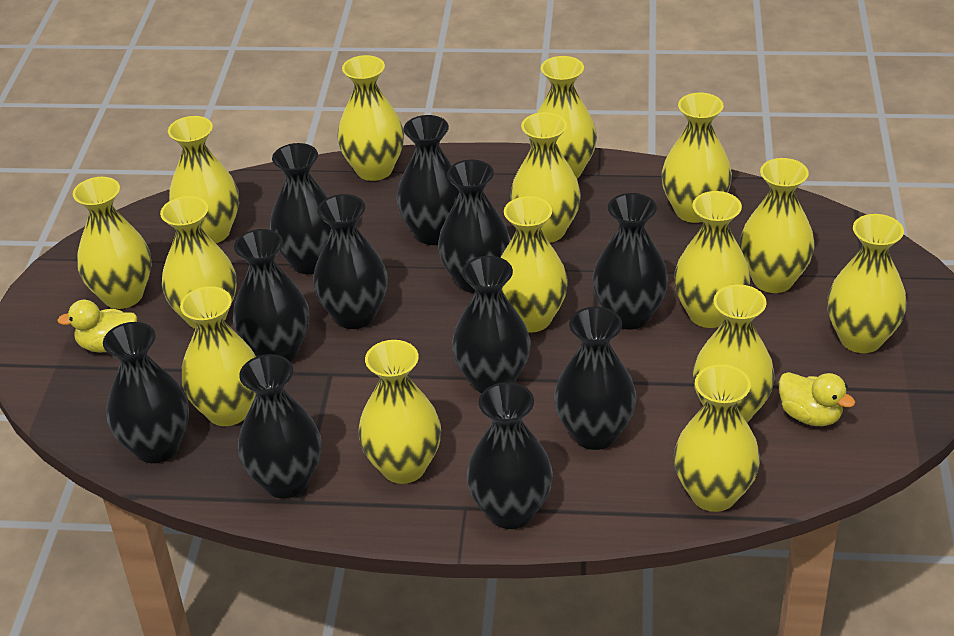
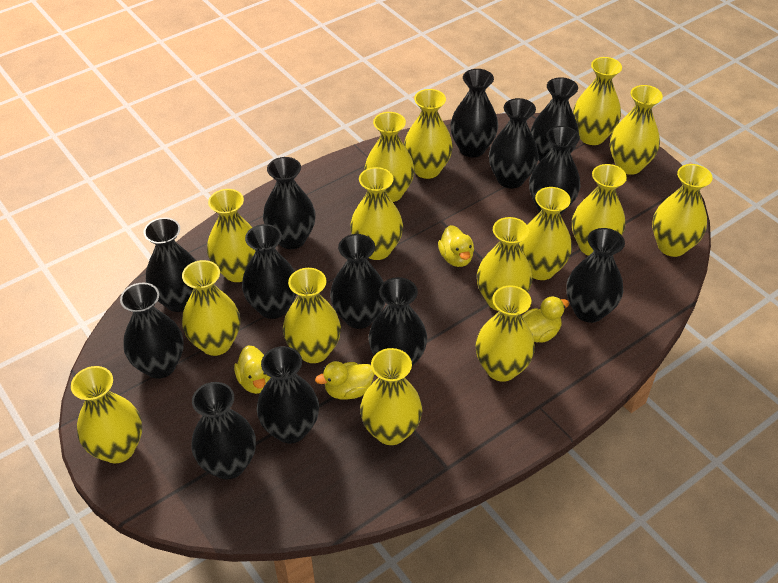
black vase: [103,322,189,463] [233,229,309,361] [238,354,321,498] [270,143,331,274] [313,194,388,329] [396,115,459,245] [438,160,511,293] [452,256,530,393] [467,382,553,529] [554,307,636,450] [592,193,669,330] = 11 -> [120,282,184,379] [144,218,196,312] [191,382,256,480] [242,224,297,319] [257,346,319,443] [263,157,316,249] [330,234,385,329] [369,277,427,366] [450,69,498,158] [489,98,539,188] [529,126,580,214] [530,77,579,162] [566,228,625,323] = 13
yellow duck: [57,300,137,353] [779,372,855,426] = 2 -> [234,345,271,394] [315,361,374,399] [438,225,474,267] [522,296,569,343] = 4

